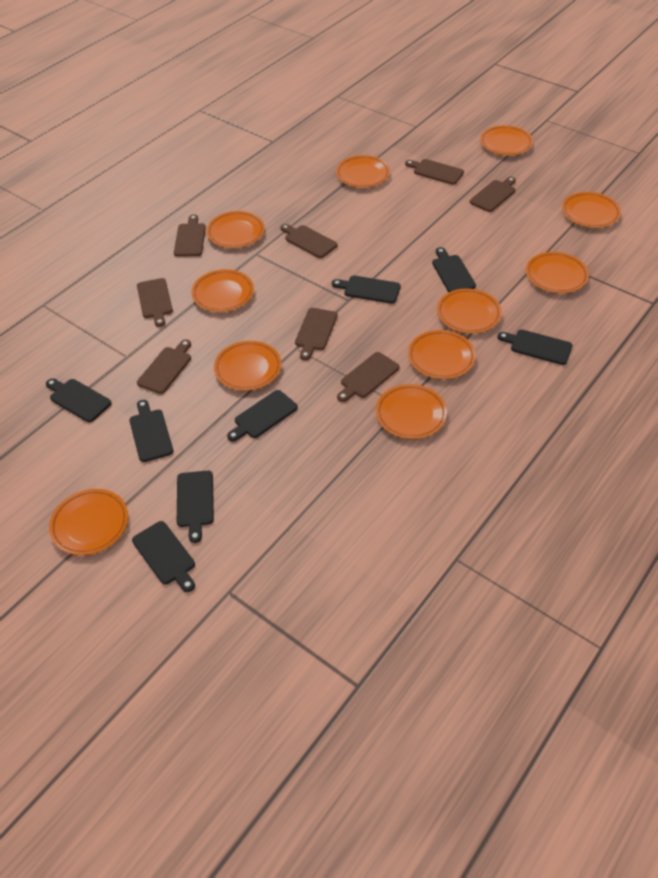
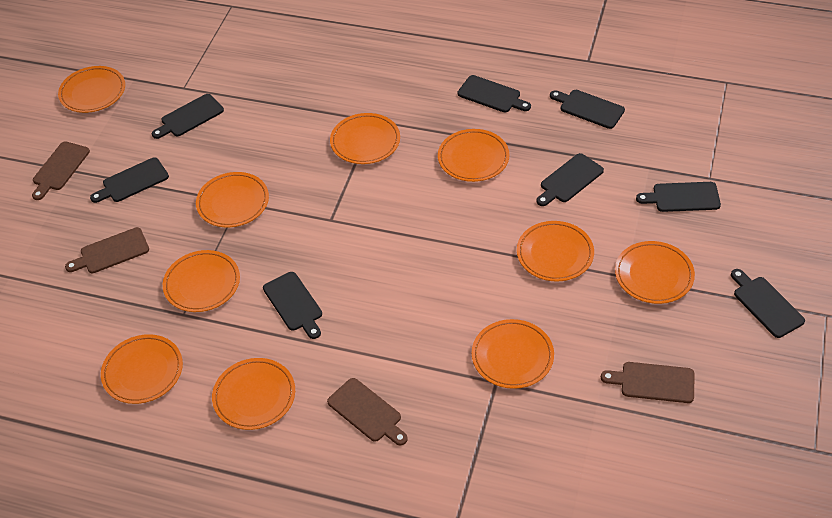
brown cutting board: [137,278,173,327] [137,339,191,394] [174,214,206,257] [281,224,338,258] [295,308,337,360] [337,352,400,402] [405,159,464,185] [470,177,516,212] = 8 -> [32,141,90,200] [65,227,149,273] [327,378,408,445] [601,362,694,403] = 4
orange plate: [49,489,128,555] [191,269,254,312] [206,211,265,248] [214,341,281,390] [336,155,390,188] [376,384,447,439] [408,330,476,379] [437,289,502,333] [480,125,533,156] [526,252,589,293] [562,192,621,228] = 11 -> [58,66,125,113] [101,334,183,404] [163,250,240,312] [196,172,269,227] [212,358,295,430] [330,113,400,164] [438,129,509,182] [472,319,554,389] [517,221,594,281] [615,241,695,304] = 10

